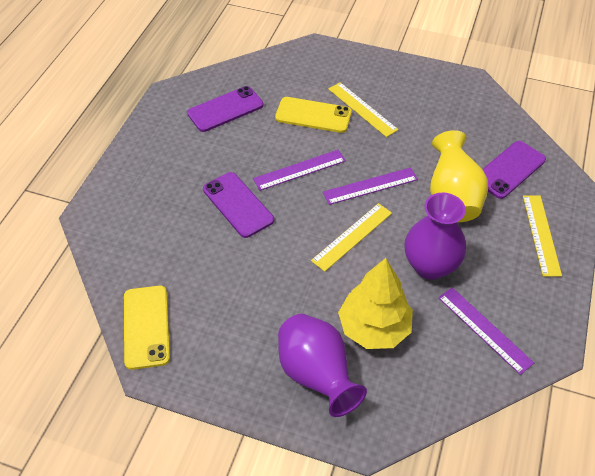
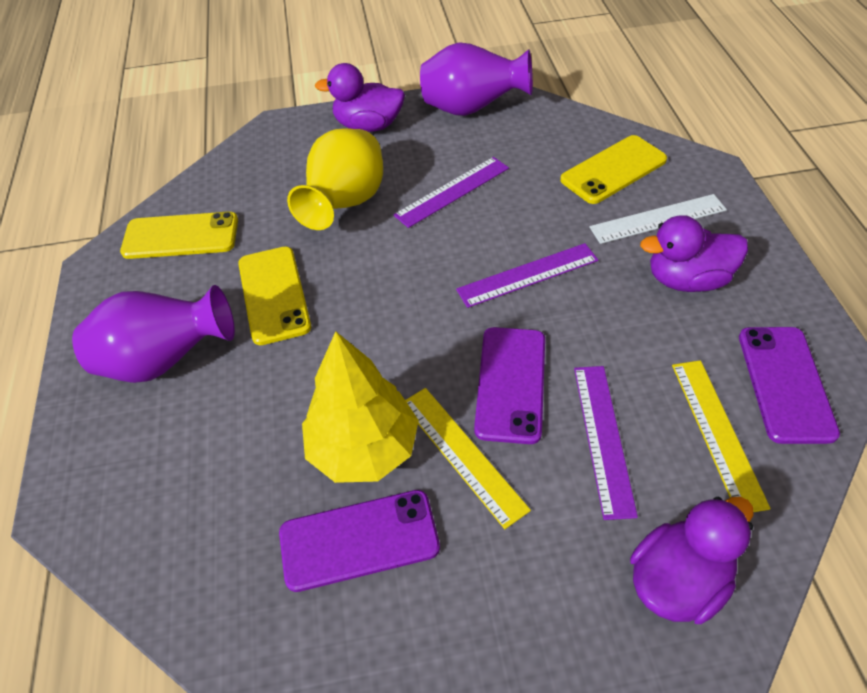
purple duck: none = 0 -> [315,63,405,132] [630,497,753,624] [640,215,748,292] = 3
white ruler: none = 0 -> [589,194,727,244] = 1
yellow phone: [124,286,170,370] [275,97,352,133] = 2 -> [120,212,238,259] [238,247,311,345] [560,135,667,204] = 3
yellow ruler: [311,203,392,272] [328,82,398,137] [523,195,562,277] = 3 -> [405,388,531,529] [672,360,771,512] = 2

